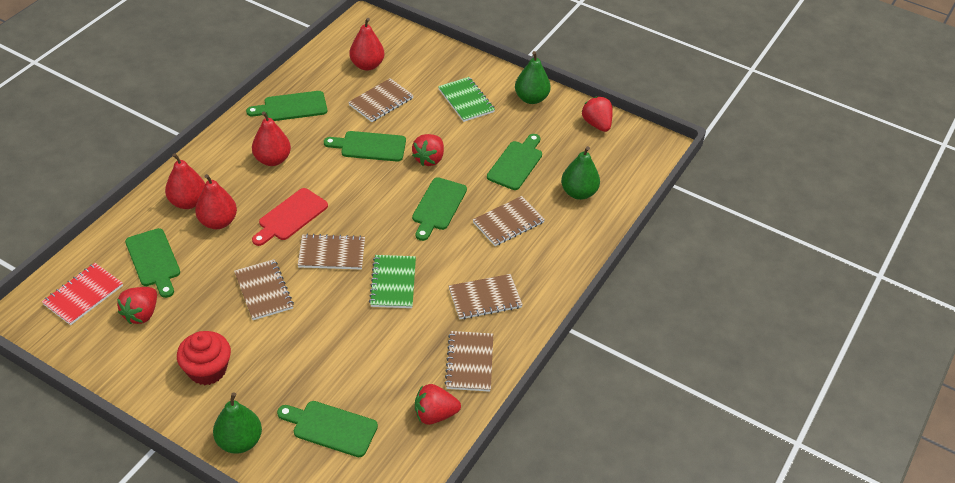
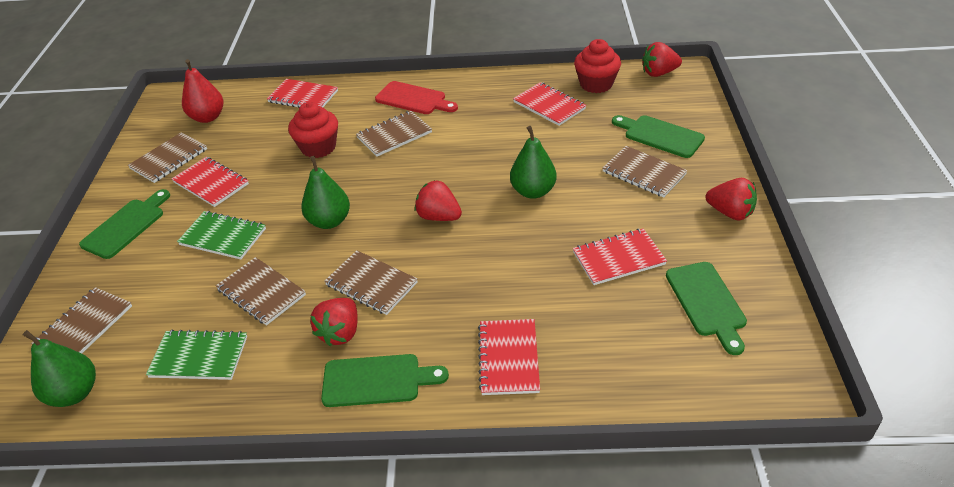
green cutting board: [125,228,180,298] [246,91,327,121] [277,401,378,457] [324,131,406,161] [412,177,467,241] [487,134,542,190] = 6 -> [79,189,170,259] [321,354,449,407] [612,115,705,158] [666,262,747,355] = 4
red cupcake: [177,331,231,385] = 1 -> [288,102,338,158] [574,39,621,93] = 2
red notebook: [42,263,123,325] = 1 -> [172,157,249,207] [267,79,338,108] [478,319,540,395] [513,82,586,126] [573,228,667,285] = 5
red pear: [165,153,205,209] [195,174,237,229] [252,111,291,166] [349,18,384,71] = 4 -> [182,59,223,123] = 1

